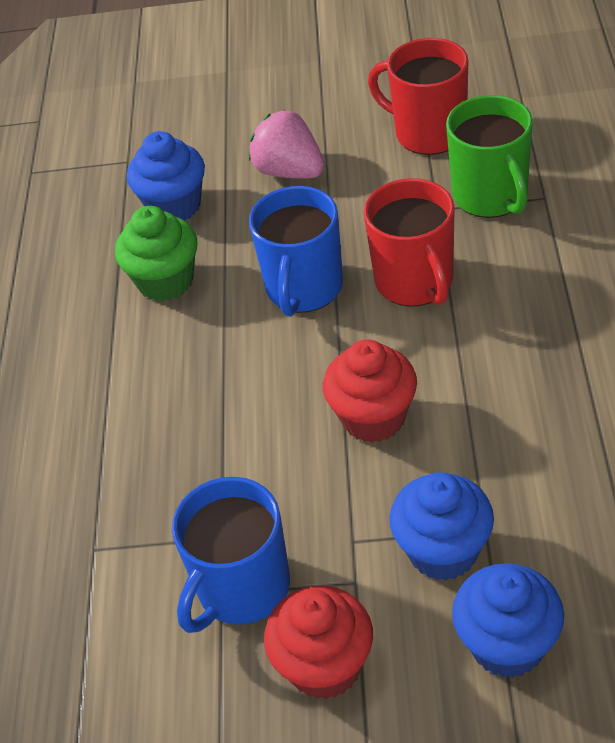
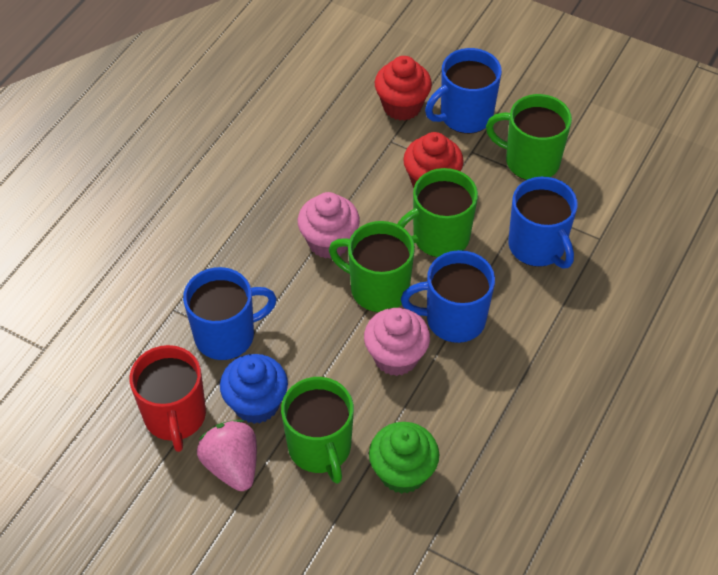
blue cupcake: [127,131,205,221] [389,472,494,580] [452,563,564,678] = 3 -> [220,354,288,424] = 1
blue mug: [172,477,290,633] [249,186,343,316] = 2 -> [183,267,277,360] [401,250,495,343] [425,48,502,134] [508,177,578,269] = 4
green mug: [446,95,533,218] = 1 -> [281,377,354,484] [329,221,415,312] [397,168,478,257] [486,94,572,180] = 4
pink cupcake: none = 0 -> [298,192,360,259] [364,308,430,376] = 2
red mug: [364,178,455,307] [368,38,468,155] = 2 -> [130,345,206,452] = 1

